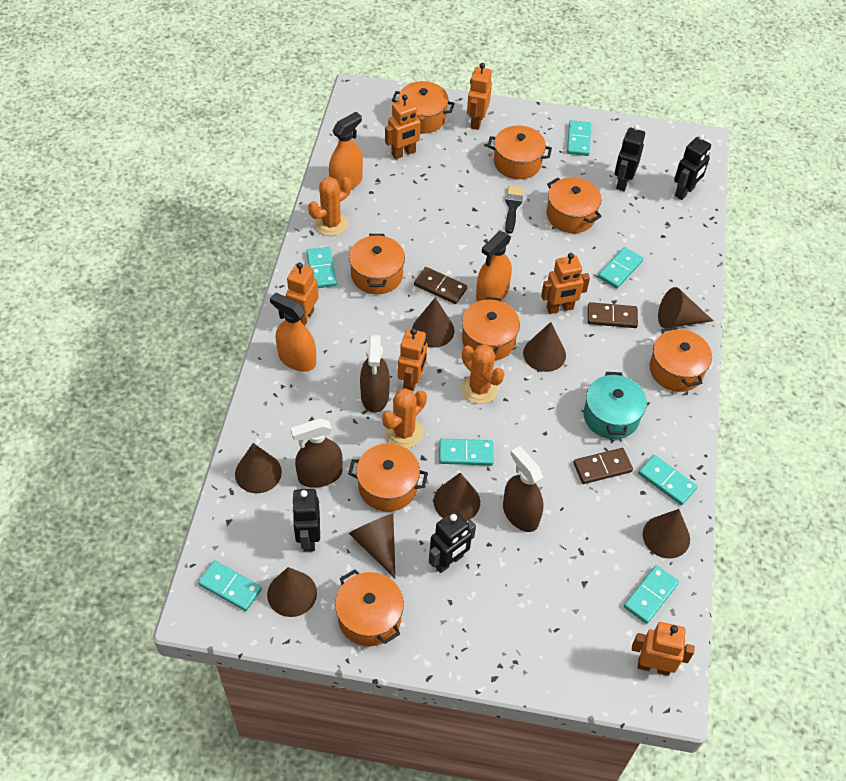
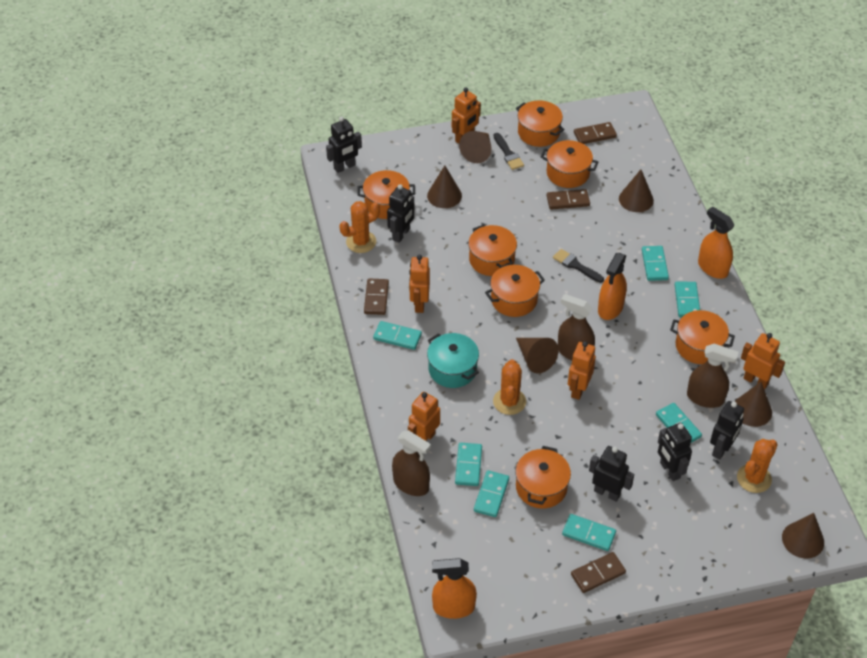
black brush: [505,185,524,234] = 1 -> [494,133,524,170] [553,249,604,283] = 2
black robot: [292,489,320,552] [429,510,476,573] [614,125,645,191] [674,134,711,200] = 4 -> [326,116,362,173] [387,184,414,243] [589,446,634,502] [658,423,692,481] [710,401,744,459] = 5
brown cone: [235,443,282,493] [267,567,317,617] [349,514,396,579] [412,297,455,348] [433,473,480,521] [523,322,566,372] [643,509,690,558] [658,287,713,328] = 8 -> [427,165,462,208] [459,131,492,163] [516,338,558,373] [619,170,654,212] [735,382,772,427] [782,513,824,559] = 6
brown domino: [414,267,467,304] [573,448,633,484] [588,302,638,328] = 3 -> [364,278,389,315] [546,189,590,210] [571,552,626,593] [574,122,617,144] = 4
orange pot: [335,569,404,646] [348,443,428,512] [349,234,405,294] [392,81,455,133] [462,297,520,361] [487,126,552,179] [547,177,602,233] [650,326,712,392] = 8 -> [357,170,415,219] [468,224,517,276] [485,265,545,317] [515,446,571,508] [516,100,565,147] [541,140,598,188] [670,310,735,364] = 7
orange robot: [286,262,319,326] [385,95,425,159] [398,328,427,392] [467,63,492,130] [541,253,590,314] [632,622,695,676] = 6 -> [408,392,440,441] [409,255,430,313] [452,87,481,144] [568,341,596,400] [741,333,785,390] = 5

